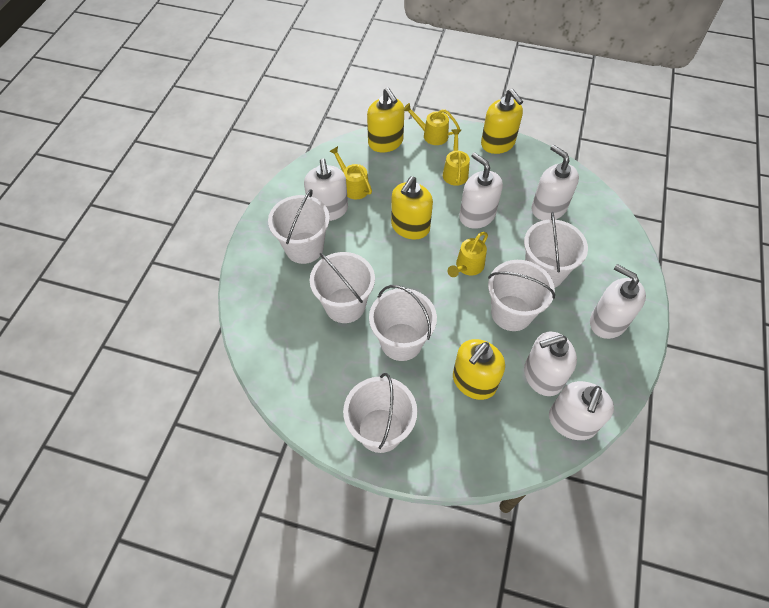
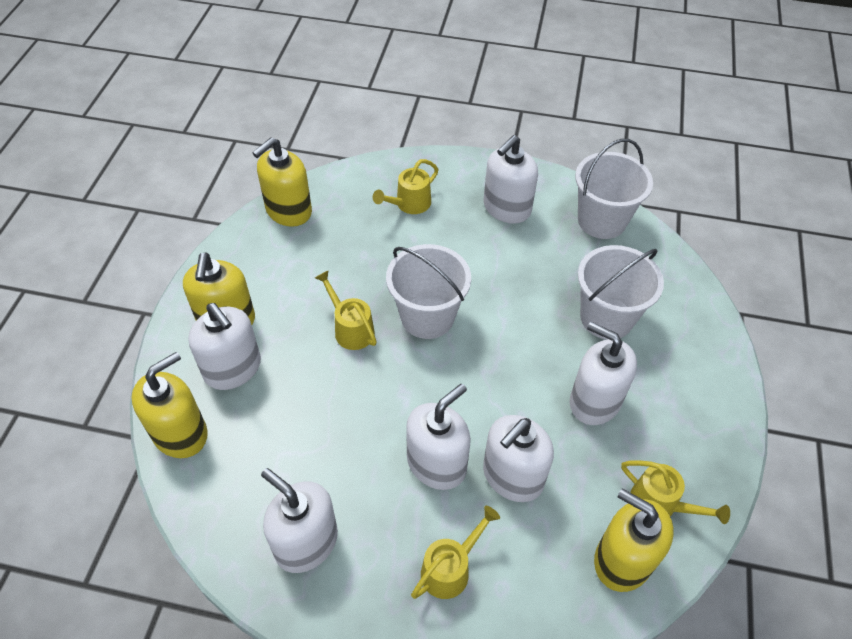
white bucket: [268,189,330,264] [310,252,375,323] [343,373,417,453] [369,285,437,361] [488,260,555,331] [524,212,588,288] = 6 -> [386,244,471,339] [575,139,653,239] [578,245,664,339] = 3

